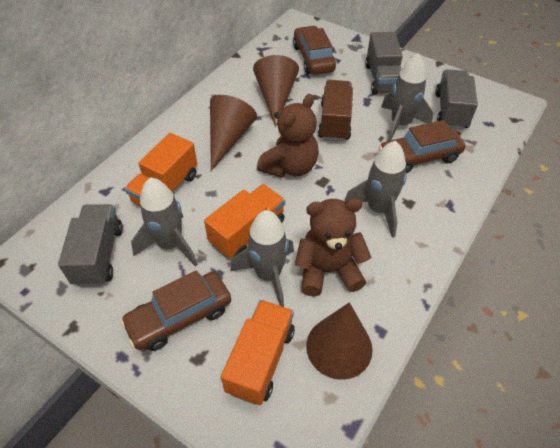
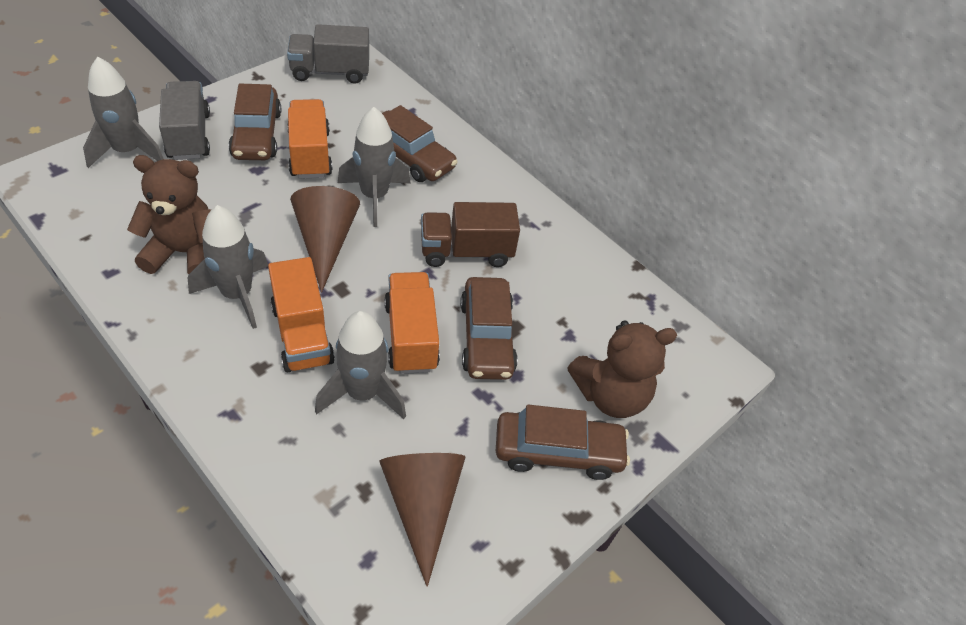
brown car: [120,270,231,351] [293,26,336,75] [379,120,466,173] = 3 -> [229,84,281,160] [382,105,458,182] [460,277,518,380] [496,405,630,480] = 4
brown cone: [210,95,257,171] [253,55,299,127] [306,302,373,380] = 3 -> [290,186,360,293] [379,453,466,587] = 2
grey truck: [58,204,123,287] [365,32,403,95] [435,69,478,130] = 3 -> [159,81,210,160] [287,24,369,84] = 2

